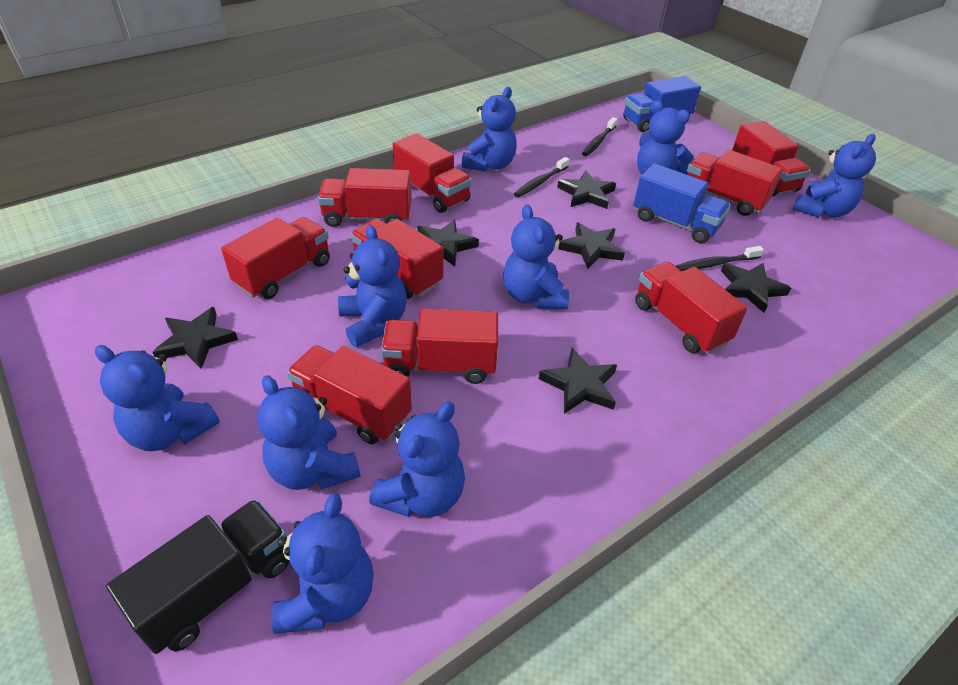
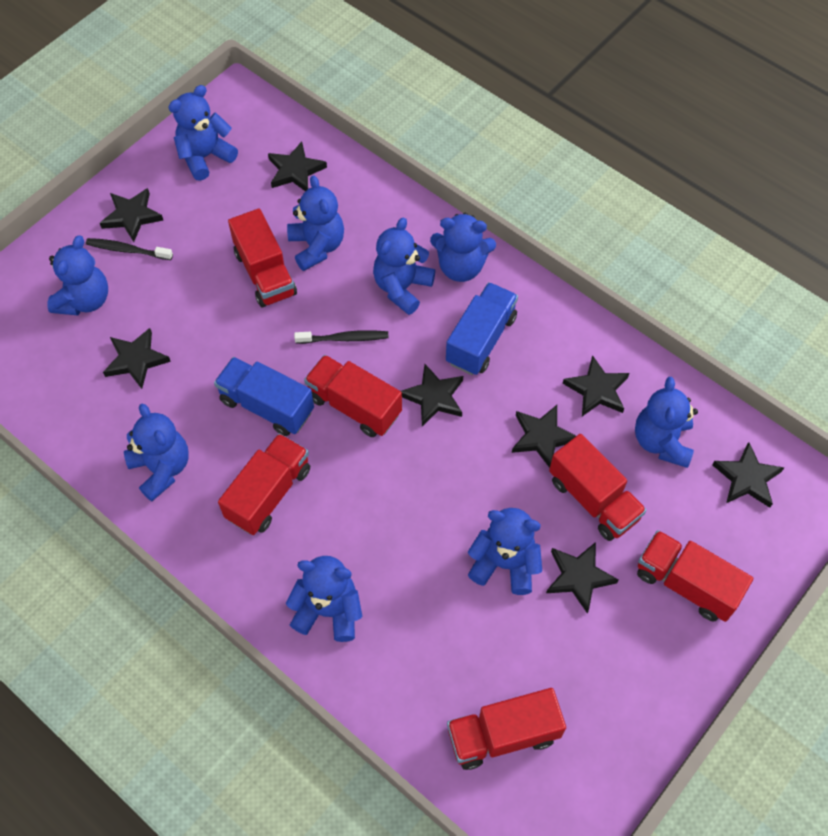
black star: [153,307,238,369] [417,220,479,267] [539,348,617,414] [557,171,616,209] [558,222,625,269] [721,263,791,313] = 6 -> [100,188,163,242] [103,328,171,389] [268,142,327,191] [401,364,463,426] [512,405,576,468] [546,542,619,613] [563,355,630,416] [712,442,785,508] = 8
black toothbrush: [514,157,570,197] [582,117,618,156] [676,246,764,271] = 3 -> [86,238,173,260] [294,330,388,344] = 2
black truck: [106,499,289,654] = 1 -> none = 0
red truck: [221,217,330,299] [287,345,412,444] [318,168,411,227] [350,219,443,299] [381,309,498,384] [393,133,472,213] [635,262,747,354] [687,150,783,216] [732,121,811,196] = 9 -> [218,433,310,535] [228,209,297,307] [304,355,402,437] [447,688,566,770] [549,434,647,541] [637,530,753,622] = 6

